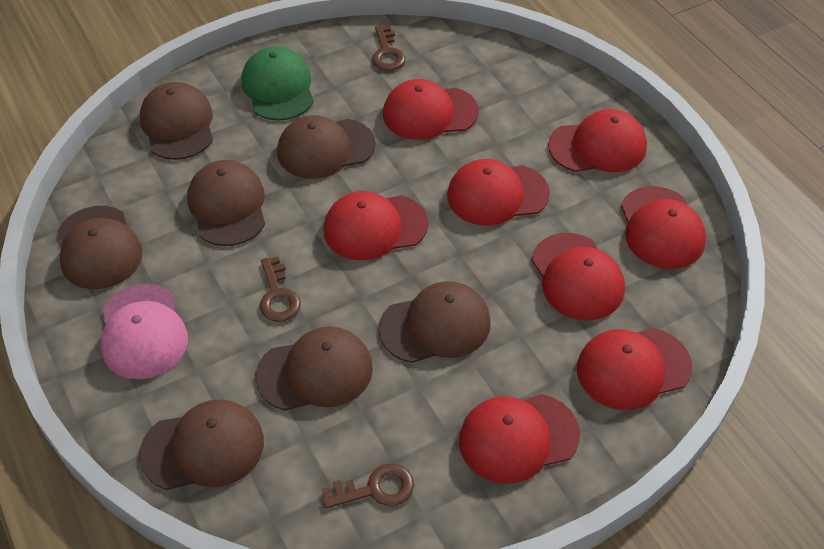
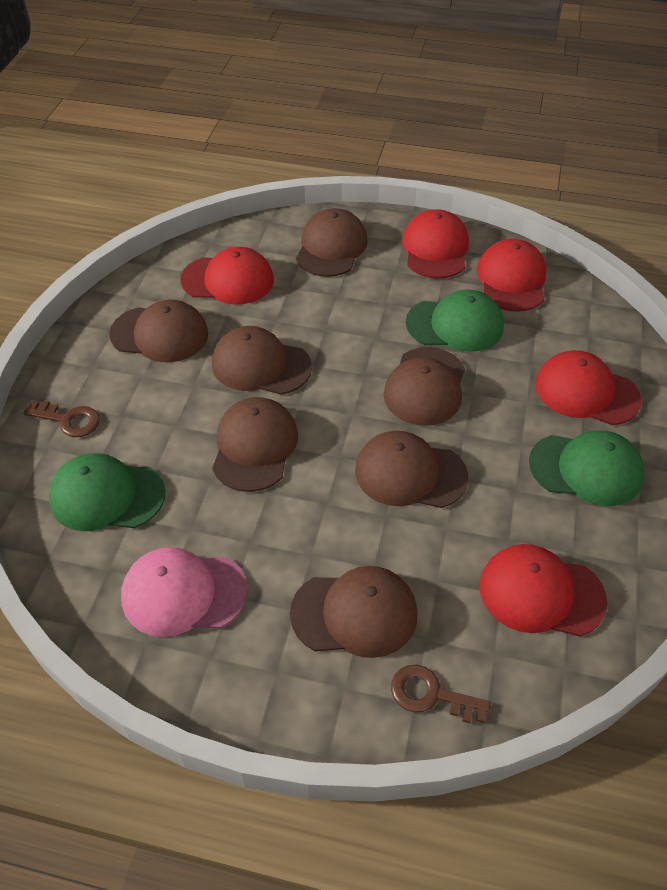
brown key: [260,257,301,322] [322,463,414,509] [372,26,406,71] = 3 -> [24,400,100,437] [391,665,491,723] = 2
green cap: [241,46,314,121] = 1 -> [49,453,166,531] [406,290,504,352] [529,431,645,506] = 3
red cap: [324,191,429,261] [383,79,479,140] [447,159,550,226] [459,394,580,484] [532,233,625,320] [548,109,647,172] [577,328,692,410] [621,186,706,269] = 8 -> [180,247,274,305] [402,209,469,279] [477,239,546,312] [480,544,607,636] [535,350,642,425] = 5

